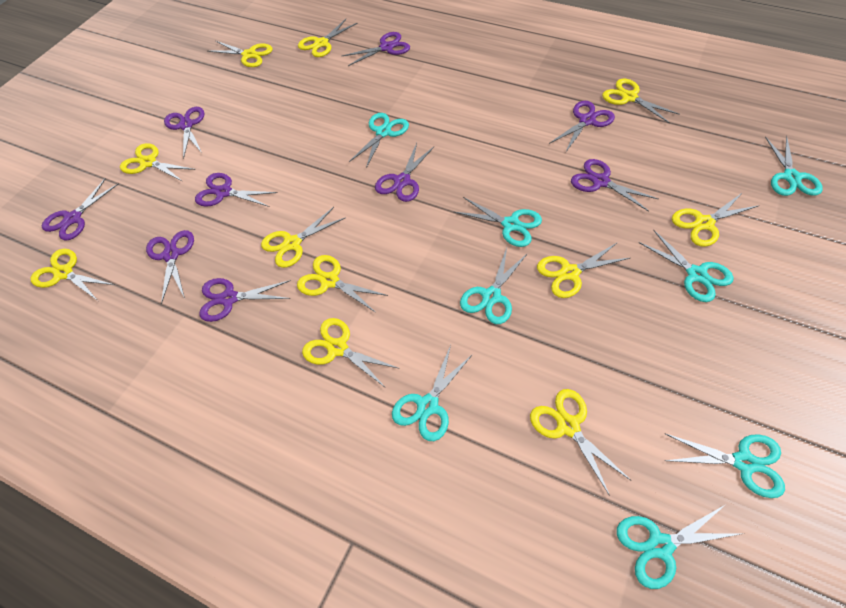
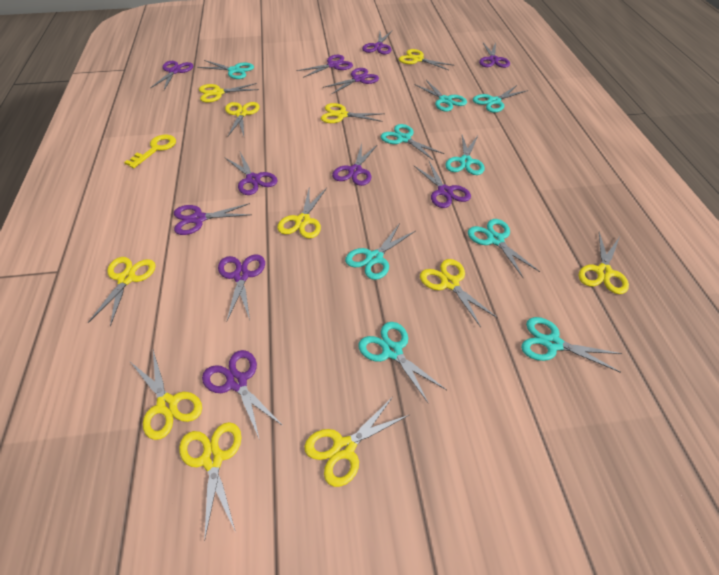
purple scissors: [42,178,119,240] [146,230,194,304] [164,107,204,159] [195,173,278,207] [199,278,291,322] [342,32,410,66] [375,143,434,202] [549,101,615,153] [571,159,658,212] = 9 -> [150,61,193,90] [174,203,252,235] [202,350,283,440] [218,254,265,321] [224,152,278,195] [296,55,353,78] [323,68,379,94] [332,143,378,186] [362,31,392,55] [414,161,471,208] [479,42,510,68] = 11
turquoise scissors: [349,113,409,168] [392,345,473,441] [454,197,542,247] [460,248,528,324] [617,505,745,589] [638,230,734,302] [664,433,785,498] [765,136,823,196] = 8 -> [197,60,254,79] [345,223,416,280] [359,322,447,404] [380,124,444,160] [416,80,467,112] [445,135,485,175] [468,219,540,278] [473,85,528,112] [521,317,622,373] = 9
yellow key: none = 0 -> [124,135,176,168] = 1

